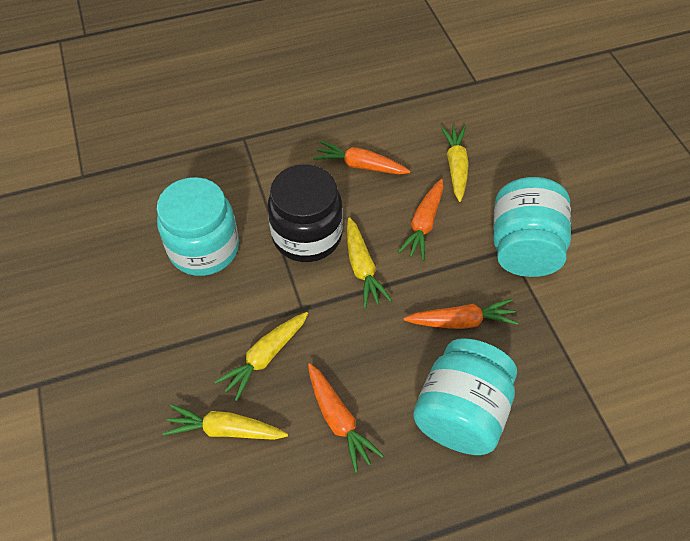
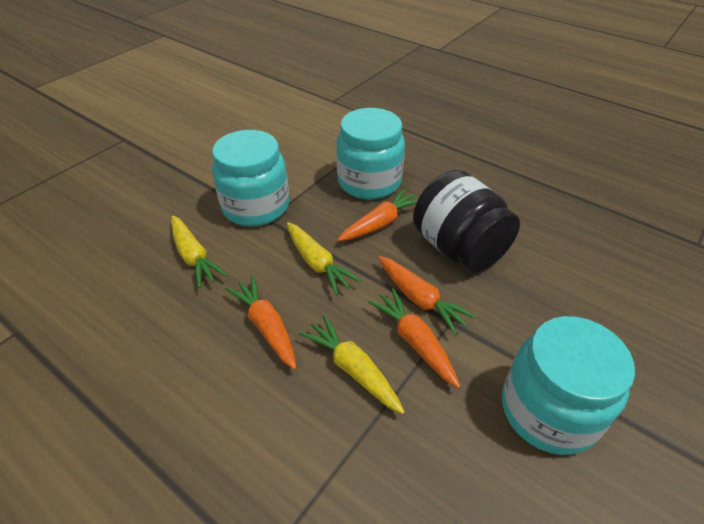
yellow carrot: [163,404,288,440] [215,312,308,401] [347,217,392,308] [441,126,469,202] = 4 -> [171,216,228,288] [287,222,361,296] [299,315,405,414] = 3

